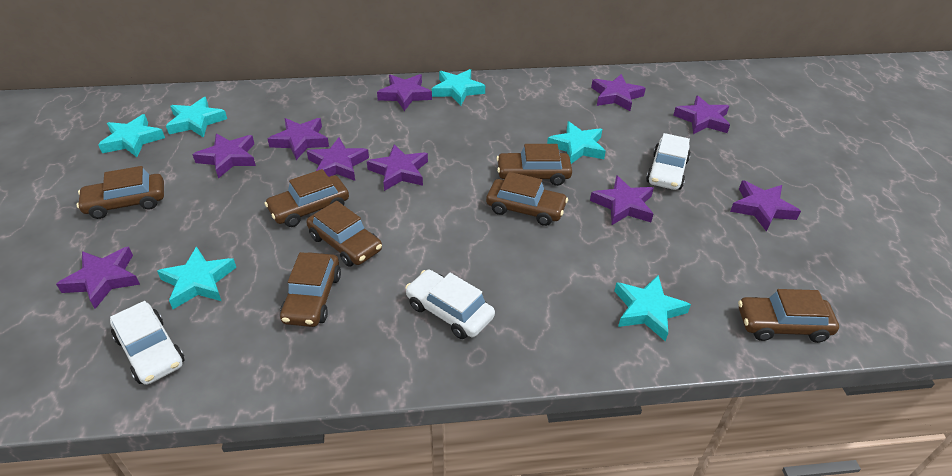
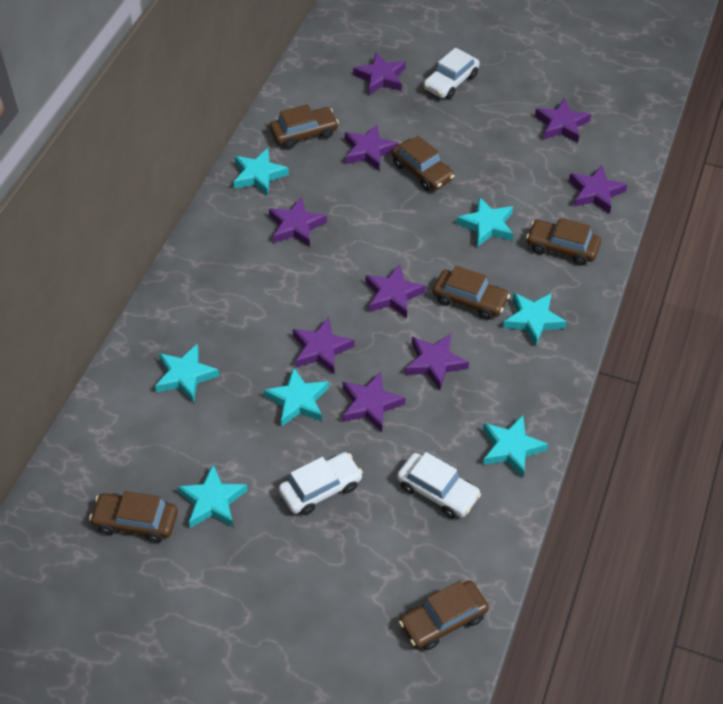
brown car: [76,166,164,219] [264,169,349,227] [280,252,341,327] [307,201,382,267] [486,172,568,226] [496,144,572,186] [738,289,839,343] = 7 -> [89,491,178,543] [270,104,339,149] [392,136,455,191] [399,581,489,650] [433,266,510,320] [526,218,601,265] = 6
purple star: [56,246,140,309] [192,133,256,179] [268,118,329,160] [307,137,369,181] [367,144,428,191] [377,74,432,111] [590,175,654,225] [591,74,646,111] [673,95,730,134] [730,180,801,232] = 10 -> [269,197,327,247] [293,317,355,374] [343,371,405,432] [345,124,399,170] [353,53,406,95] [365,264,426,318] [405,334,469,390] [535,98,591,143] [569,165,627,214] = 9
turquoise star: [98,114,165,157] [157,246,236,309] [166,97,227,138] [432,69,485,106] [547,121,606,164] [614,275,691,341] = 6 -> [155,344,219,403] [177,465,248,528] [233,148,289,196] [264,367,329,427] [456,197,513,247] [483,415,548,478] [503,293,567,346] = 7

